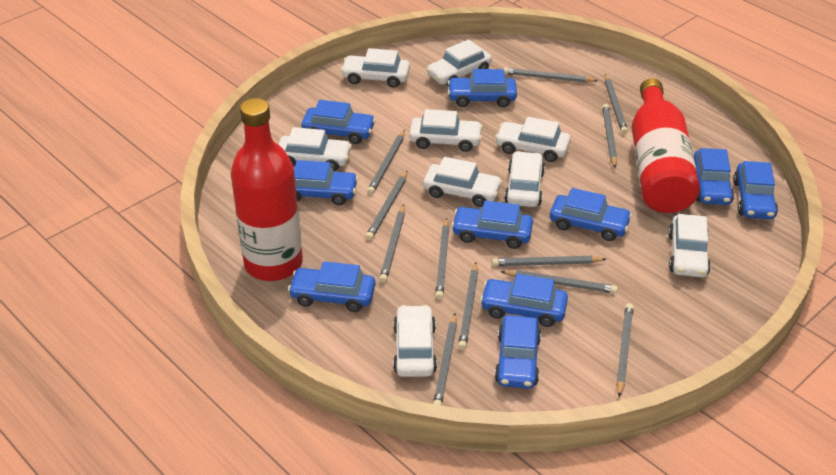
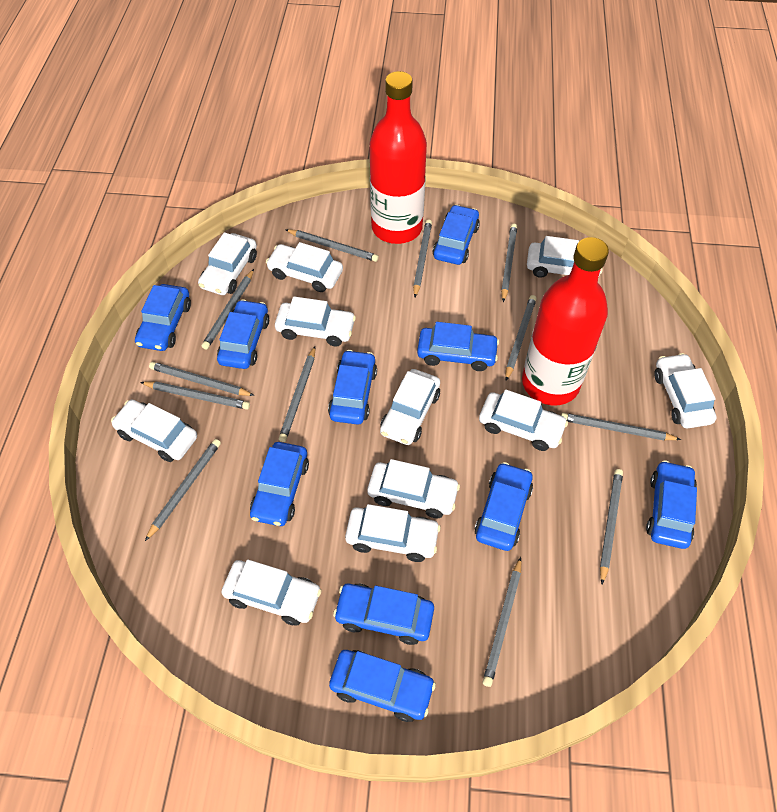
white car: [278,127,352,171] [341,48,410,88] [393,305,437,377] [409,109,483,152] [423,157,502,207] [426,39,492,87] [495,117,570,162] [504,151,545,207] [668,214,711,277] = 9 -> [111,400,197,462] [198,232,257,295] [221,559,322,626] [266,242,343,292] [275,296,356,347] [345,504,441,562] [367,459,460,518] [380,369,440,445] [479,389,568,451] [527,236,603,278] [654,353,717,428] = 11

